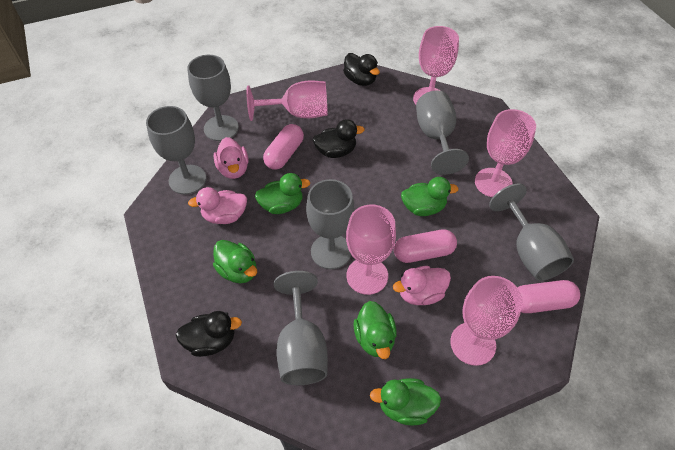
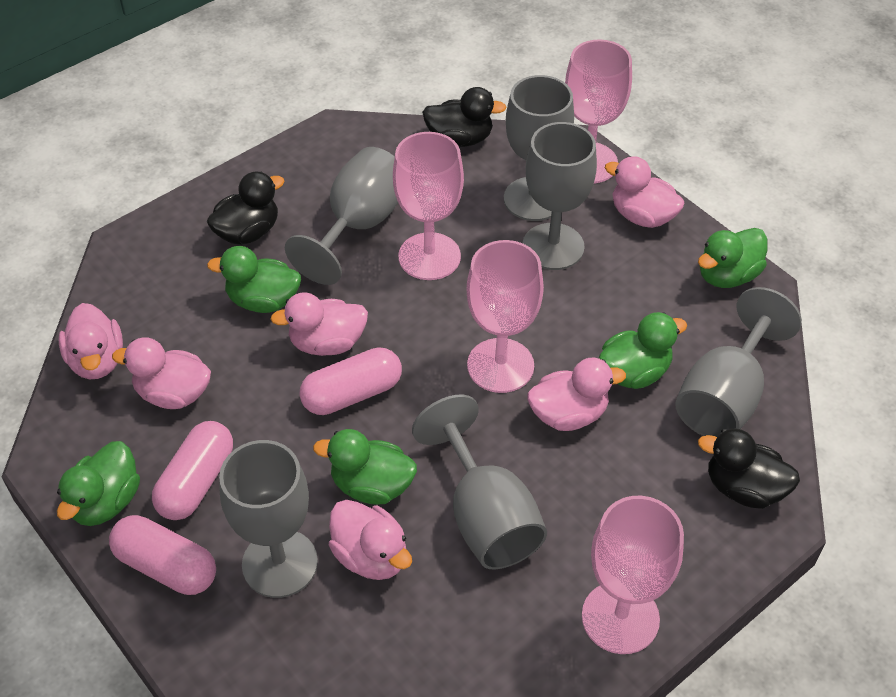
pink duck: [188,187,247,224] [214,137,249,179] [393,266,451,305] = 3 -> [58,303,123,379] [112,337,211,409] [270,292,368,356] [329,500,412,580] [527,358,626,431] [605,156,684,228] = 6
pink goblet: [246,80,328,121] [346,205,396,295] [413,26,459,104] [450,276,523,366] [475,109,536,197] = 5 -> [393,132,464,280] [467,240,544,393] [565,39,632,183] [582,496,684,654] = 4

